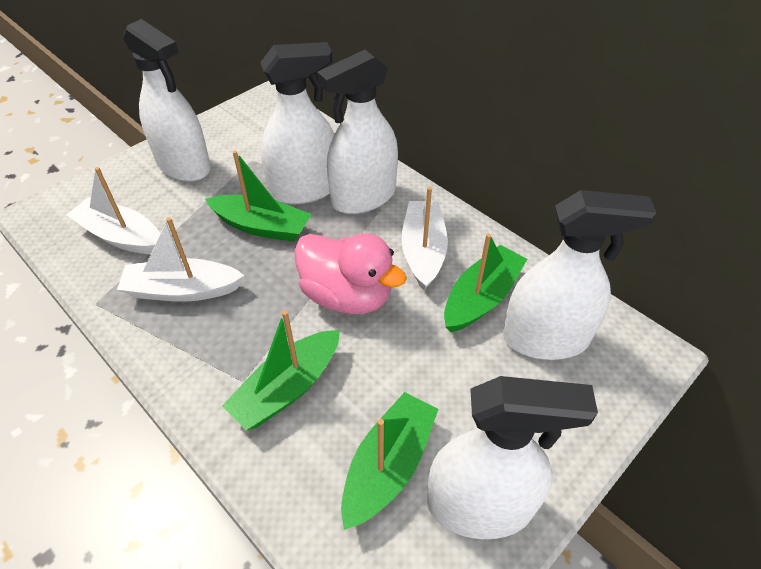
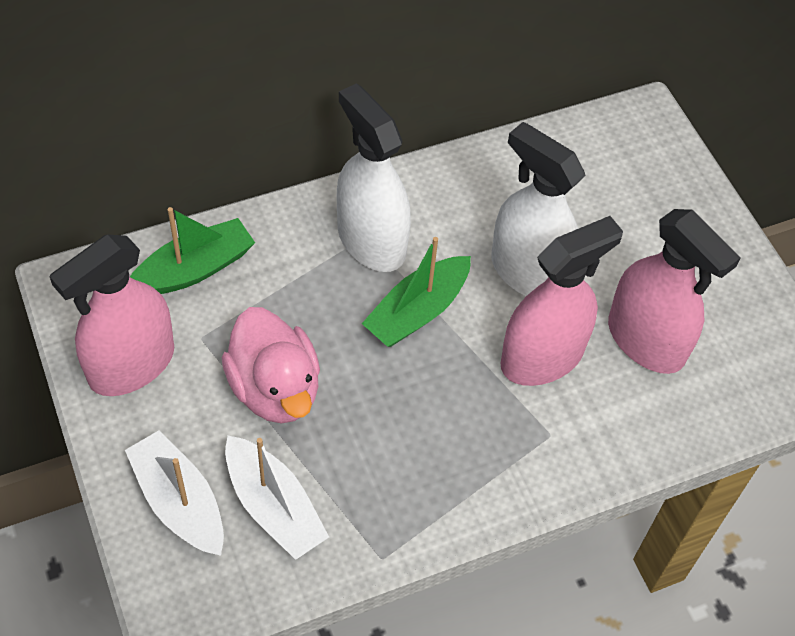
green boat: [205,150,312,242] [222,310,340,430] [341,392,438,530] [444,233,527,332] = 4 -> [130,207,255,294] [362,237,471,347] = 2
pink spray bottle: none = 0 -> [49,234,174,396] [501,216,623,386] [608,209,740,374] = 3
white boat: [66,167,161,254] [117,217,245,302] [401,187,448,290] = 3 -> [125,430,224,556] [225,435,329,560] = 2
white spray bottle: [123,19,211,182] [260,42,335,204] [317,50,398,214] [427,376,598,539] [503,190,657,360] = 5 -> [337,83,411,272] [491,122,585,296] = 2

